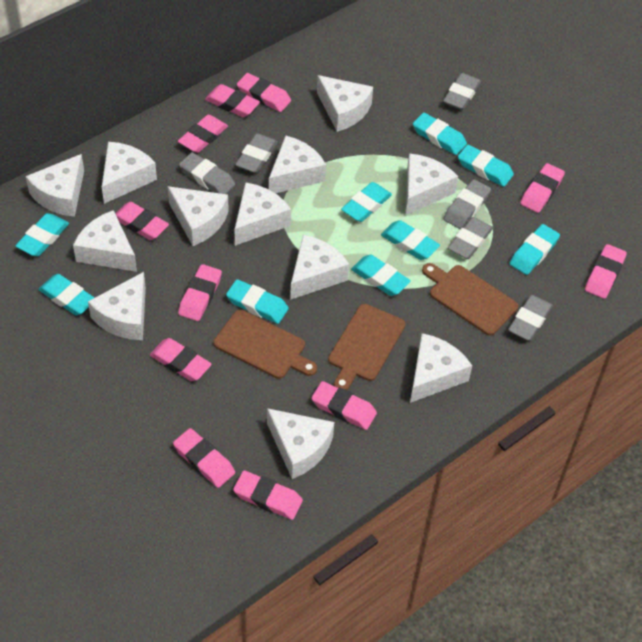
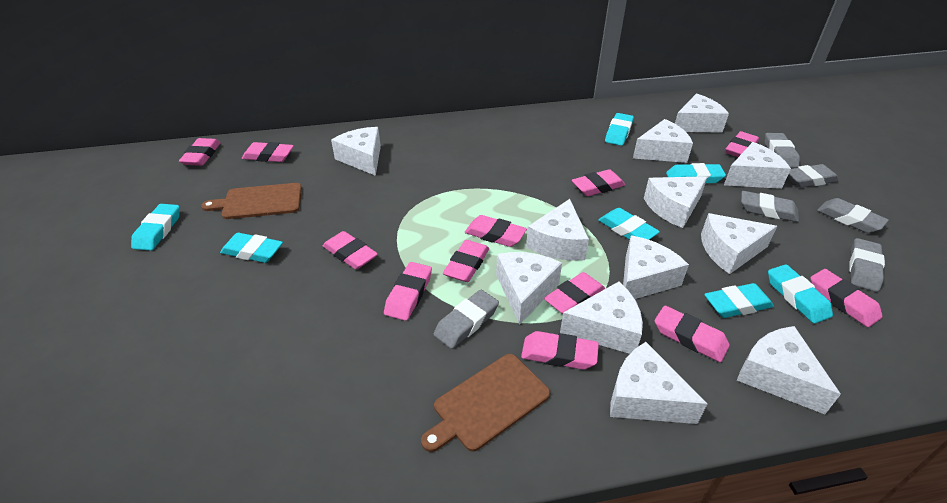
brown cutting board: [213,310,317,379] [328,304,406,390] [422,263,518,336] = 3 -> [201,183,302,219] [421,354,550,452] = 2
pink eraser: [115,202,169,240] [150,338,212,381] [173,428,235,488] [178,115,228,153] [178,264,222,321] [205,84,260,117] [233,471,303,520] [237,73,291,112] [312,381,377,430] [520,163,565,213] [585,244,627,299] = 11 -> [179,138,221,166] [242,142,294,162] [323,231,378,269] [384,262,432,321] [443,240,489,282] [465,215,527,247] [521,331,599,370] [544,272,605,314] [572,169,625,196] [655,306,730,362] [725,131,759,157] [811,269,882,327] = 12
turquoise eraser: [15,213,69,256] [38,274,95,315] [226,279,289,324] [341,182,392,222] [351,255,411,296] [381,220,440,260] [413,113,467,155] [458,145,514,187] [509,224,560,275] = 9 -> [131,204,180,251] [220,233,283,263] [598,208,660,240] [605,113,634,146] [666,163,726,183] [704,283,774,318] [768,264,833,324] = 7

